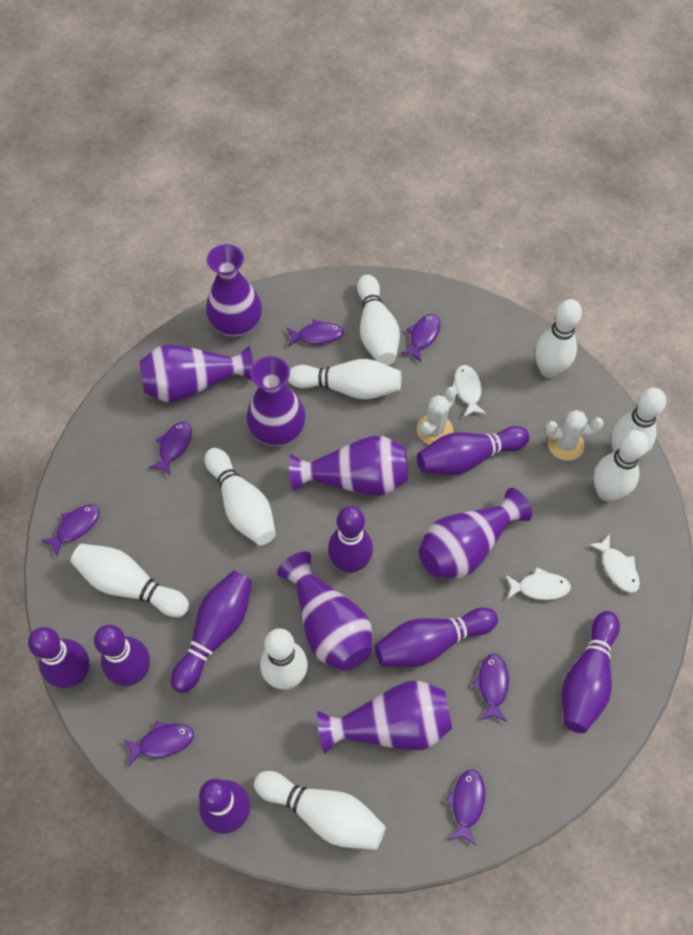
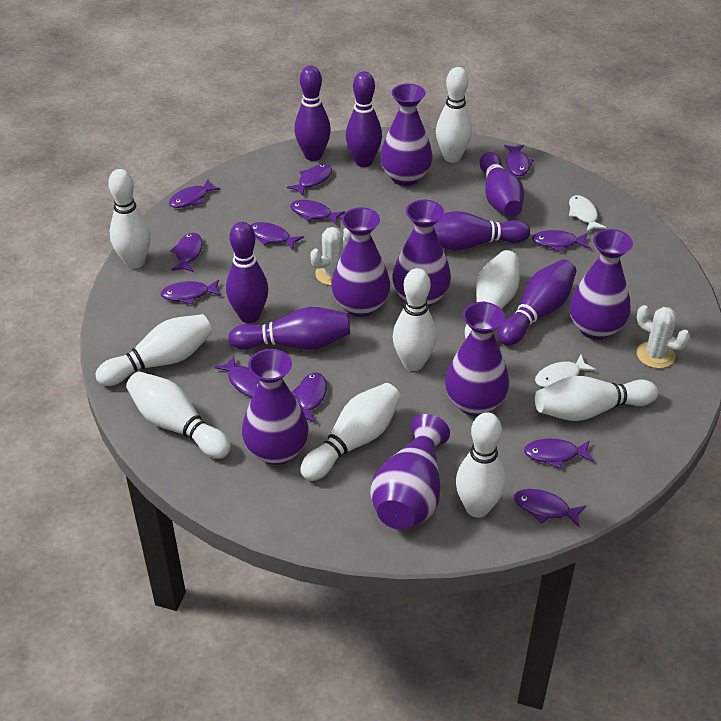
purple bowling pin: [28,627,90,688] [94,625,150,686] [171,571,252,693] [199,779,250,834] [328,506,373,573] [375,608,498,667] [417,426,529,475] [562,611,620,733] = 8 -> [226,222,268,323] [229,307,350,350] [294,65,331,161] [346,71,382,167] [433,211,530,251] [480,152,524,217] [498,259,576,345] = 7
purple fish: [41,504,100,556] [124,721,194,766] [149,421,192,475] [286,319,344,347] [401,314,441,362] [445,769,485,846] [472,654,509,722] = 7 -> [161,279,221,304] [169,179,221,208] [170,233,203,272] [214,356,260,397] [250,222,304,250] [287,164,332,196] [290,200,345,225] [291,373,327,423] [504,145,534,176] [514,489,586,527] [524,438,594,469] [532,230,590,252] = 12
white fish: [453,365,486,417] [505,567,571,600] [589,534,640,593] = 3 -> [535,355,596,387] [569,195,607,232] = 2

